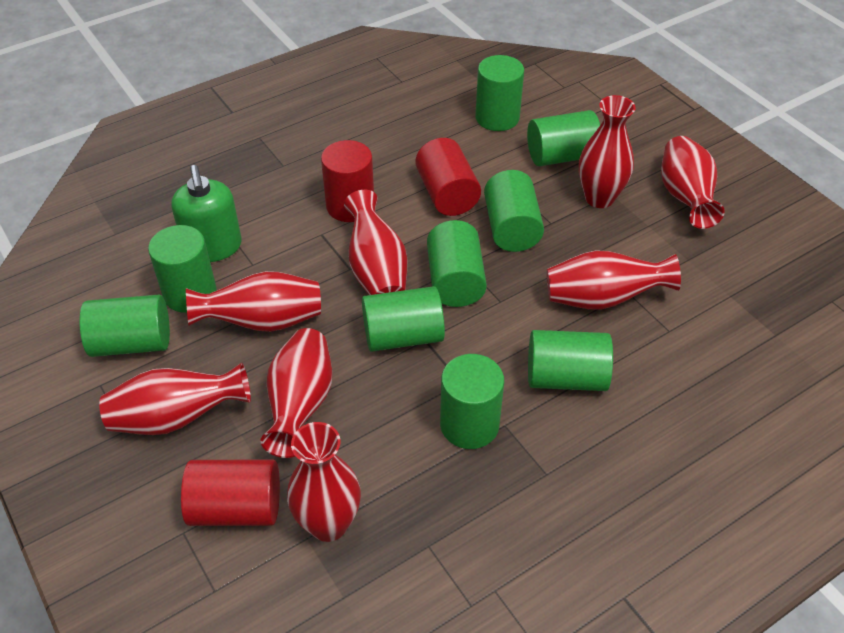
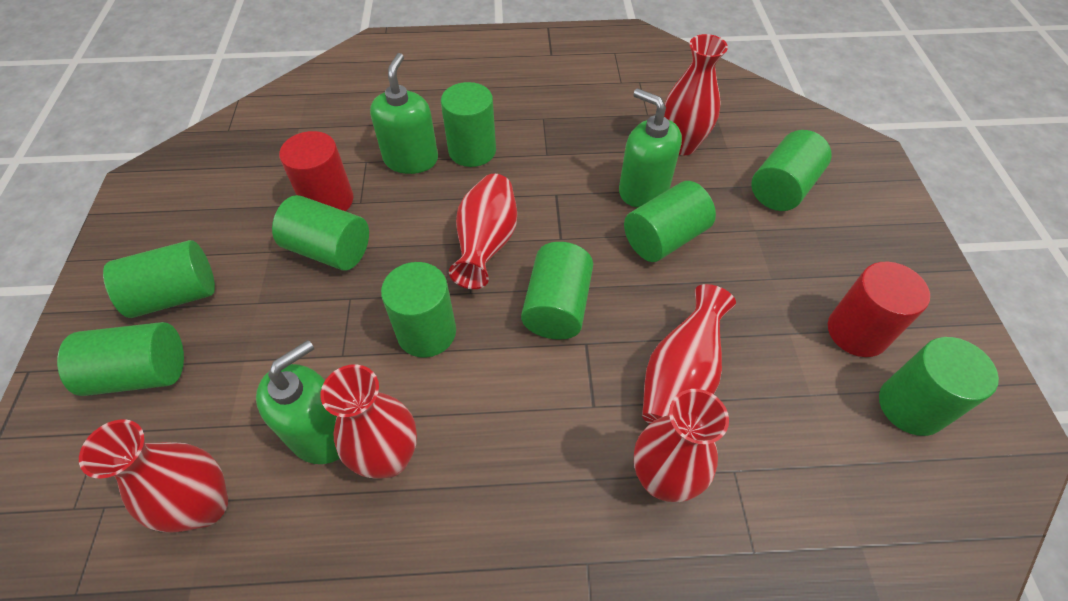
green soap dispenser: [171,165,242,262] = 1 -> [256,340,339,464] [370,53,438,174] [619,88,682,207] = 3
red cylinder: [181,460,280,526] [321,140,374,222] [415,138,481,216] = 3 -> [279,131,353,211] [828,262,930,357] = 2
red vase: [99,363,251,435] [186,271,321,332] [260,328,332,458] [287,422,361,542] [344,190,407,295] [547,250,681,310] [579,95,636,208] [661,136,725,229] = 8 -> [79,419,228,533] [320,365,417,478] [449,174,517,289] [634,389,729,502] [642,284,736,424] [664,34,728,155] = 6

